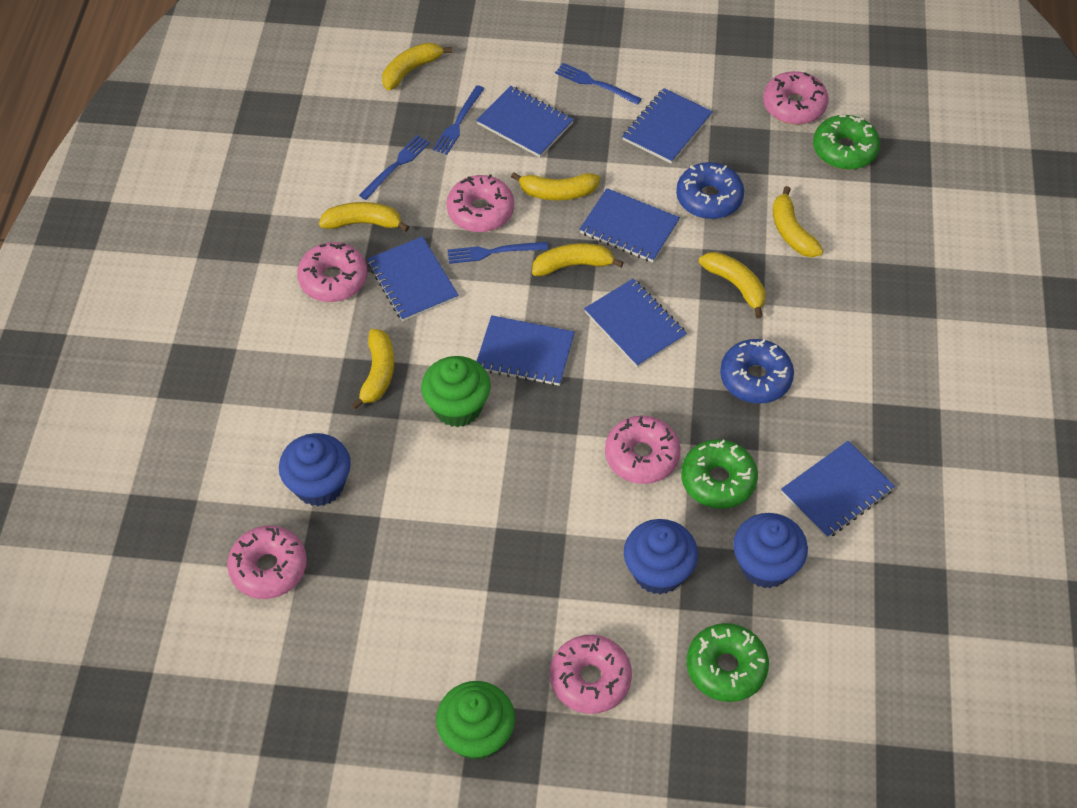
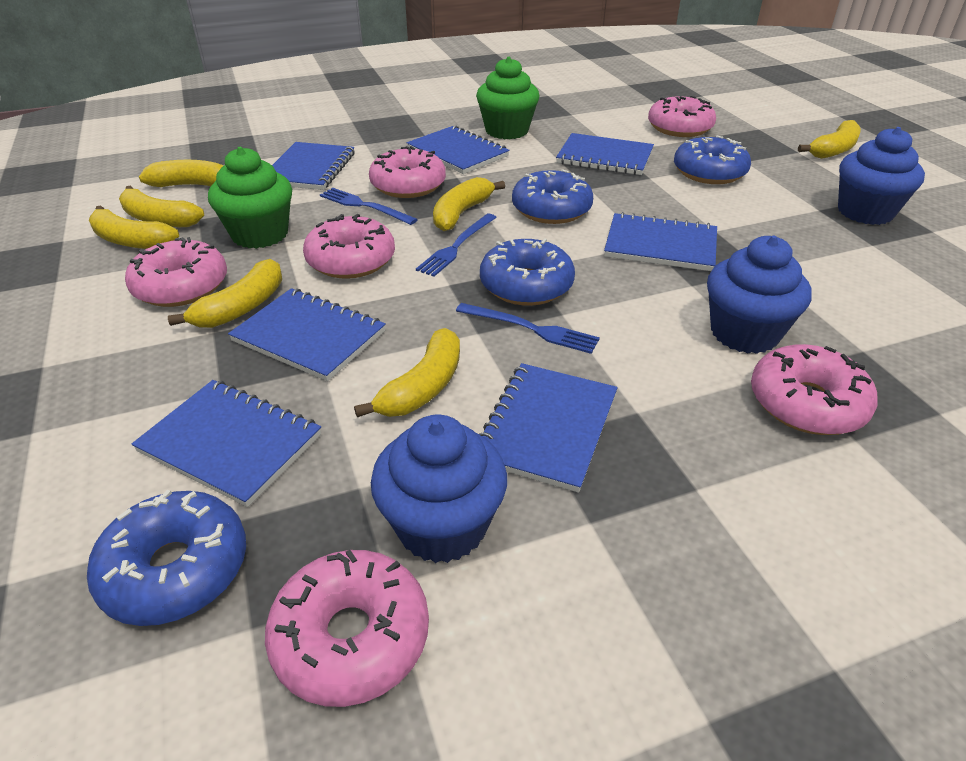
blue donut: [676,162,744,219] [720,339,794,404] = 2 -> [87,490,246,626] [480,238,575,306] [512,169,593,224] [674,136,751,184] = 4
blue fork: [359,135,430,200] [433,85,485,155] [448,242,548,264] [555,63,642,105] = 4 -> [320,188,418,225] [416,214,497,277] [456,303,600,354] = 3
green donut: [681,439,758,509] [687,623,769,702] [813,115,880,170] = 3 -> none = 0

